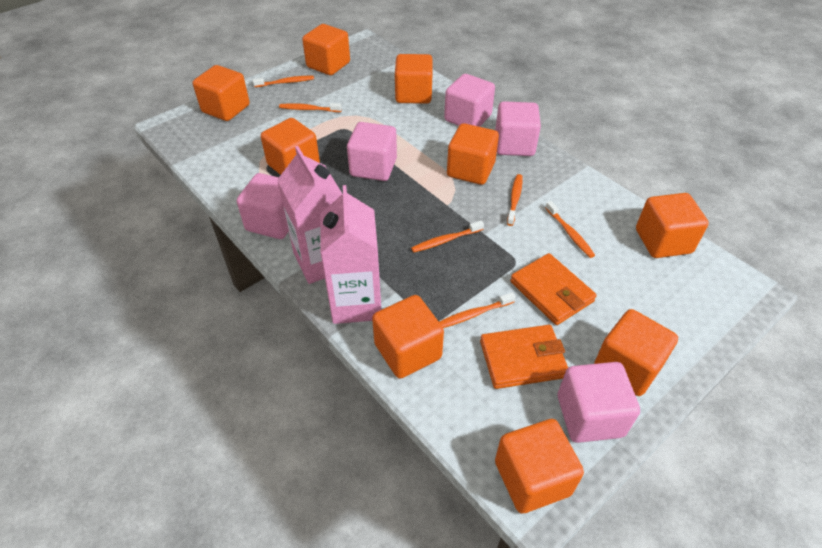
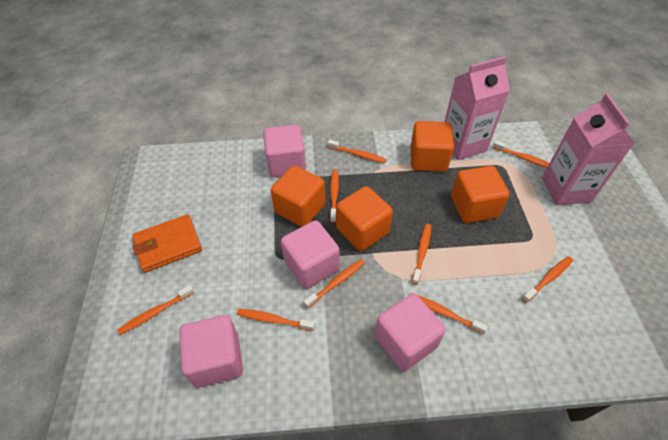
orange cube: [193,65,250,121] [261,118,320,175] [302,24,350,75] [372,295,444,379] [395,54,433,104] [447,123,499,185] [495,419,584,514] [594,309,678,396] [636,193,709,258] = 9 -> [271,165,326,227] [336,186,393,251] [411,121,454,172] [451,166,510,223] = 4
orange toothbrush: [253,76,314,87] [279,103,342,112] [411,220,484,253] [439,292,516,328] [507,174,522,226] [546,201,595,258] = 6 -> [117,285,194,335] [237,309,315,331] [304,259,364,308] [328,140,387,163] [330,170,339,223] [411,293,488,334] [412,224,431,285] [493,141,549,168] [522,256,573,303] = 9
orange wallet: [480,325,568,389] [510,253,597,325] = 2 -> [132,214,202,273] = 1
pink cube: [237,173,289,239] [347,122,397,181] [444,74,495,127] [495,101,541,156] [558,362,640,443] = 5 -> [179,315,243,387] [263,125,306,177] [281,220,340,289] [375,294,445,371] = 4

